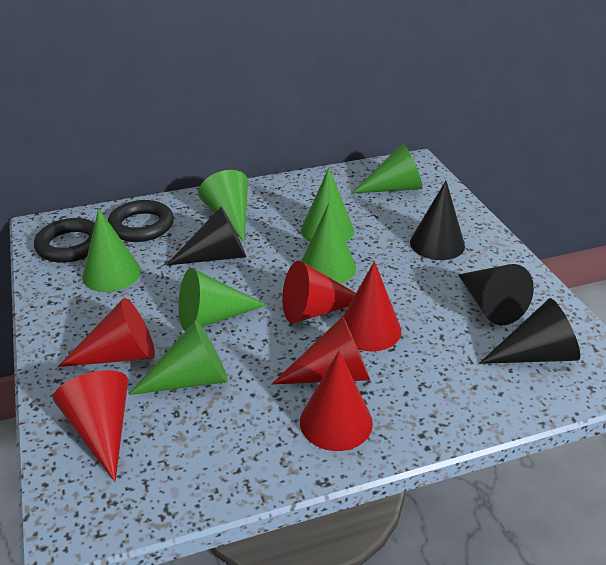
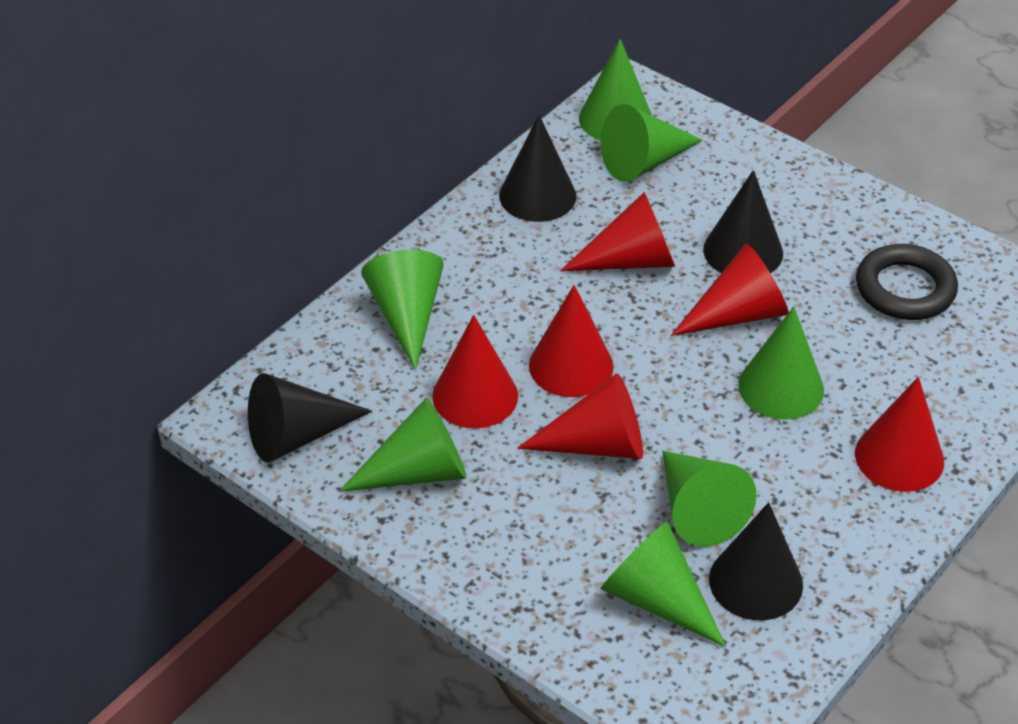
black ring: [34,218,95,263] [108,200,174,242] = 2 -> [856,244,958,320] = 1

